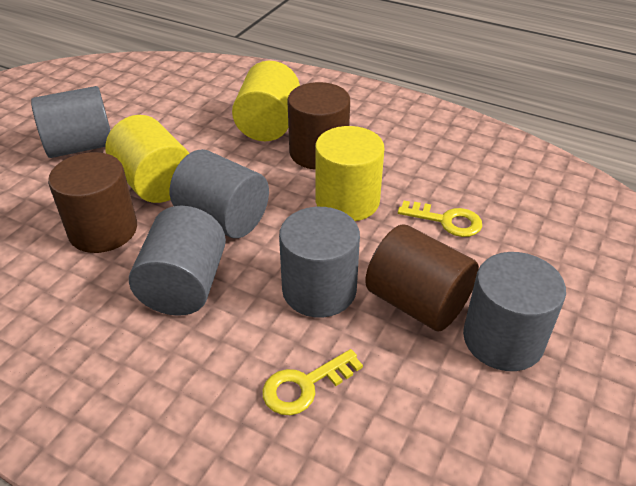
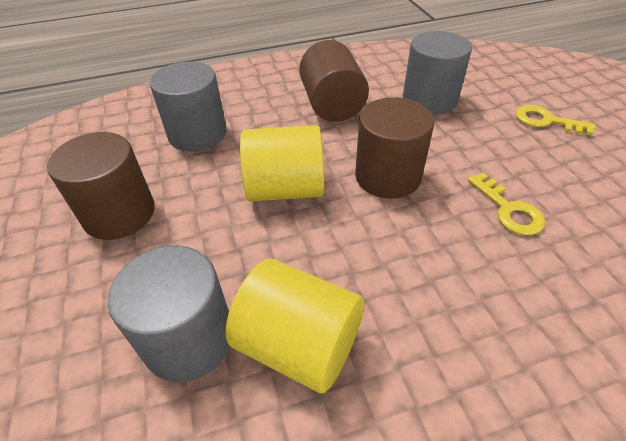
grey cylinder: [31,86,111,158] [129,206,226,316] [170,149,269,238] [279,207,360,318] [463,252,566,371] = 5 -> [108,245,230,382] [150,62,227,152] [403,31,472,115] = 3
yellow cylinder: [105,115,189,203] [232,61,300,141] [315,126,385,221] = 3 -> [225,259,364,394] [240,125,324,202] = 2

